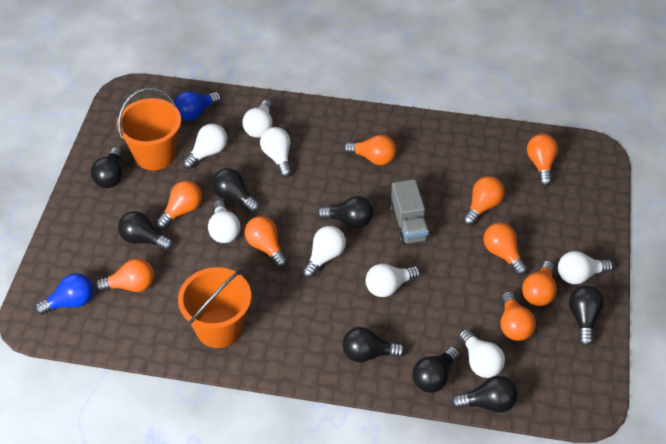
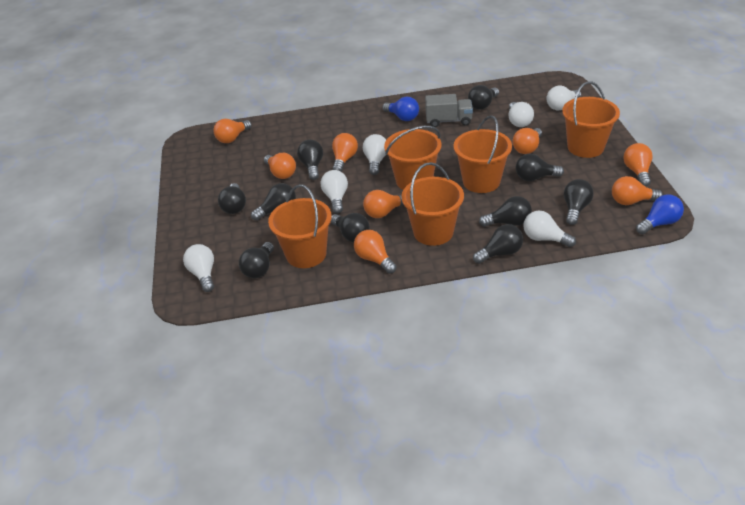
black light bulb: [91,147,123,188] [118,211,173,250] [212,168,260,212] [317,196,373,228] [342,327,405,362] [412,347,459,393] [451,376,517,413] [569,285,604,346] = 8 -> [218,183,246,214] [239,242,274,278] [251,183,296,221] [297,140,323,180] [331,213,370,242] [468,85,499,110] [473,224,523,264] [479,196,532,227] [516,154,564,181] [564,179,594,225] = 10
orange bucket: [117,88,181,170] [178,267,251,348] = 2 -> [268,184,332,268] [384,126,442,190] [401,162,464,246] [454,115,512,193] [562,81,620,158] = 5
orange light bulb: [95,258,154,292] [156,181,202,229] [245,216,288,267] [344,135,396,165] [463,176,505,225] [484,223,527,275] [501,291,536,341] [522,261,557,306] [527,134,558,186] = 9 -> [214,119,252,143] [264,153,296,179] [332,133,358,172] [354,230,397,274] [363,190,404,218] [512,128,542,154] [612,176,663,205] [623,143,653,187] = 8
white light bulb: [183,124,227,169] [208,200,240,243] [242,100,272,138] [260,127,292,177] [303,226,346,278] [366,264,420,297] [459,329,505,378] [558,251,613,284] = 8 -> [183,244,214,292] [321,170,348,213] [363,134,386,175] [509,102,534,127] [523,211,576,247] [546,86,581,111] = 6

